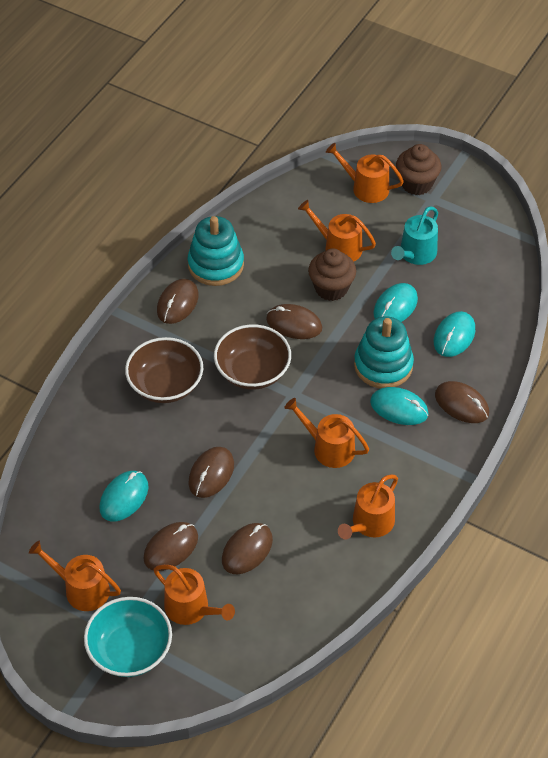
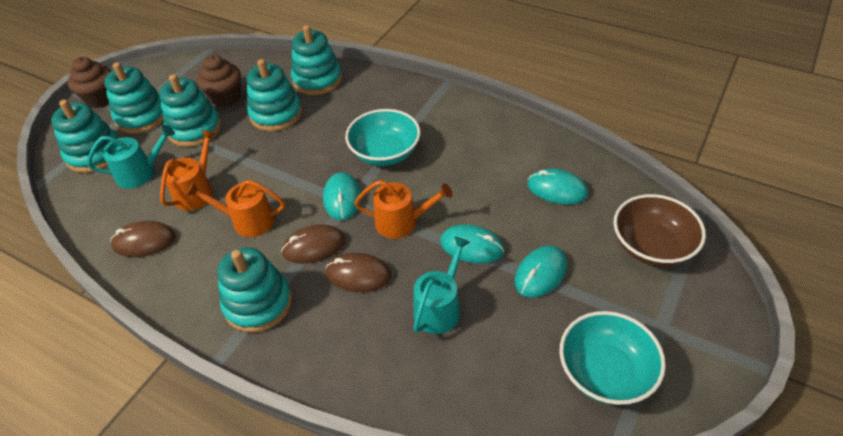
brown bowl: [125,337,203,403] [214,324,291,390] = 2 -> [613,194,706,267] = 1
brown mouse: [143,522,198,571] [157,279,199,324] [189,447,234,498] [222,523,273,574] [266,304,322,339] [435,381,489,423] = 6 -> [110,221,176,257] [281,225,345,264] [326,253,391,292] = 3
orange watering can: [29,541,121,611] [154,565,235,625] [284,398,369,468] [298,200,376,262] [326,143,404,203] [338,474,398,540] = 6 -> [160,130,216,211] [186,180,285,237] [354,180,453,239] = 3
turquoise bowl: [84,597,172,677] = 1 -> [345,109,420,166] [559,311,666,405] = 2
turquoise stacking toy: [188,216,244,286] [354,316,414,388] = 2 -> [51,99,119,173] [104,62,163,134] [159,74,221,147] [217,247,292,333] [247,59,302,132] [291,25,342,95] = 6
turquoise watering can: [391,206,438,265] = 1 -> [87,125,175,189] [413,236,470,334] = 2

